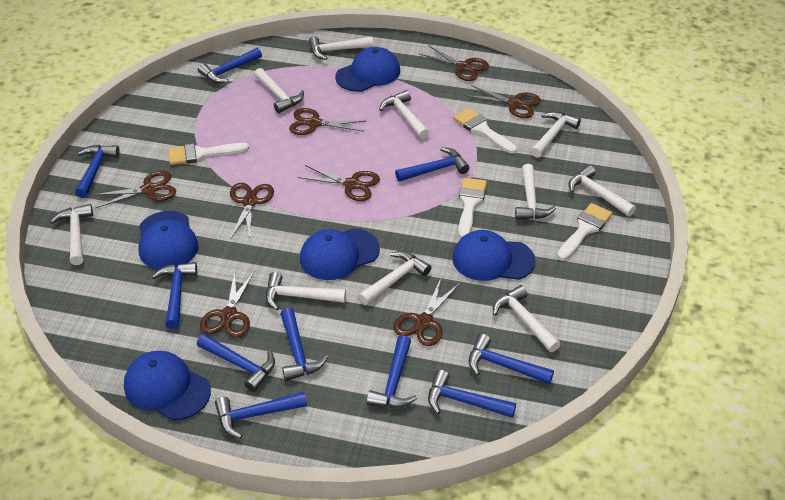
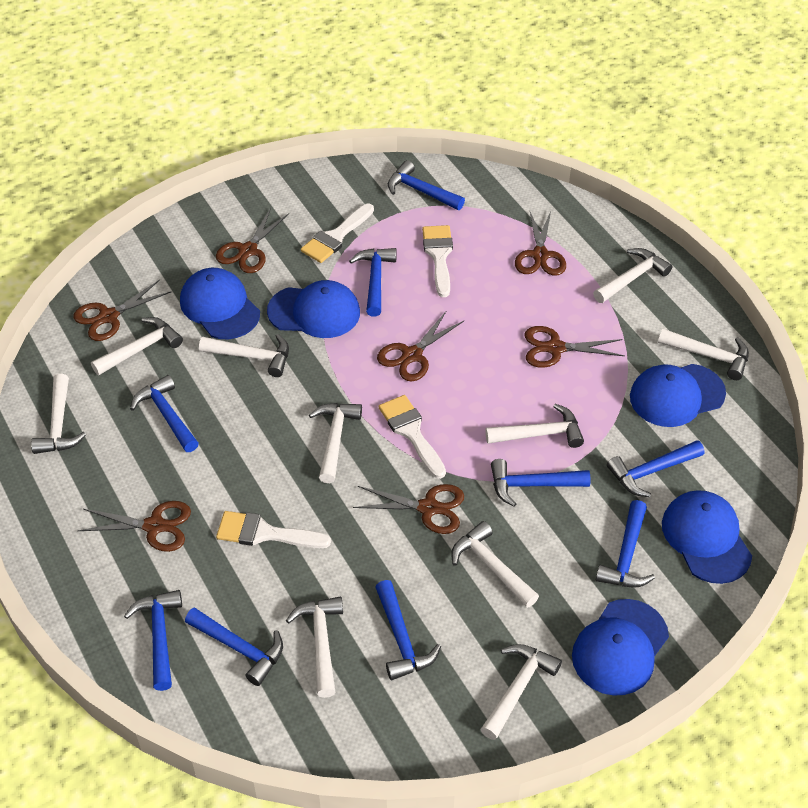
blue hammer: [75,145,120,198] [152,262,197,329] [197,334,275,392] [198,47,262,83] [215,392,307,438] [280,308,328,381] [367,335,417,408] [395,147,470,182] [428,370,516,418] [469,334,554,384] = 10 -> [124,590,182,691] [130,375,199,452] [185,607,283,686] [349,248,397,317] [375,580,441,680] [388,160,465,210] [491,459,591,507] [596,500,655,588] [607,440,704,497] = 9
brown scissors: [92,171,176,208] [200,270,255,338] [230,183,274,239] [289,108,365,135] [298,165,380,201] [393,278,460,346] [420,45,489,81] [465,85,541,118] = 8 -> [73,280,171,341] [77,501,191,552] [216,208,289,273] [353,484,464,534] [377,312,464,381] [515,211,566,276] [525,326,625,368] = 7

